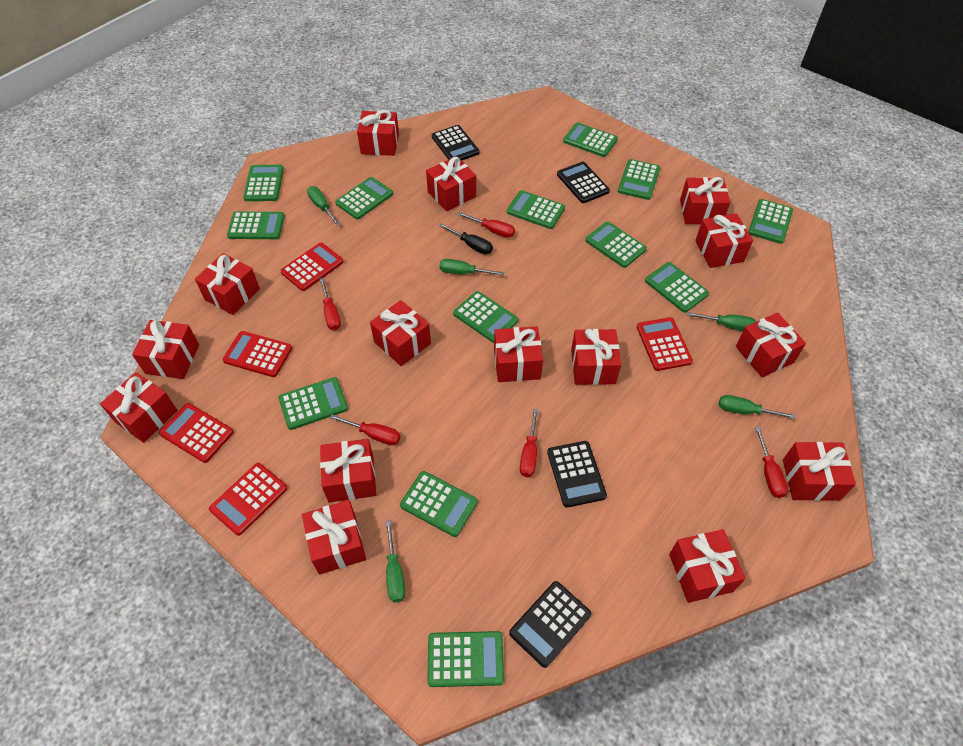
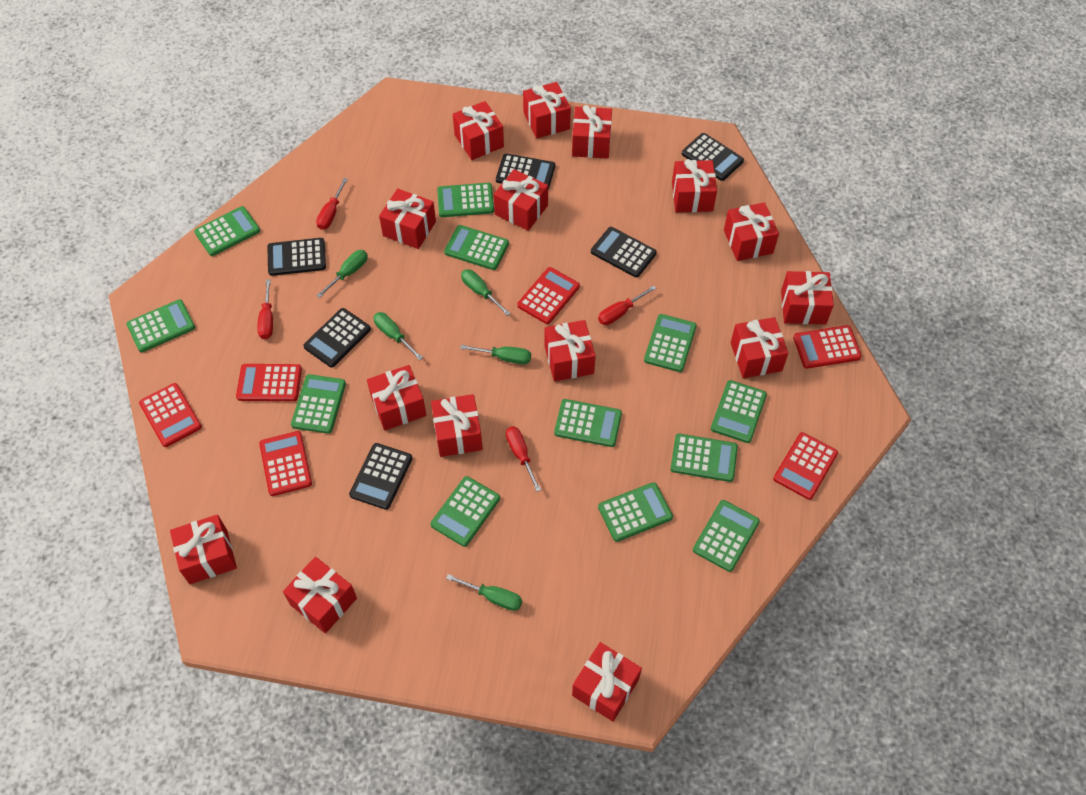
black calculator: [432,125,480,161] [509,581,591,668] [547,441,607,508] [557,162,610,203] = 4 -> [267,238,326,276] [303,308,371,367] [349,443,413,510] [496,154,555,190] [591,227,657,278] [682,133,744,181] = 6
black screwdriver: [439,223,493,254] = 1 -> none = 0
green calculator: [227,211,285,239] [243,165,284,201] [278,377,348,430] [335,177,393,219] [400,471,478,537] [427,631,504,687] [453,291,518,343] [507,190,565,229] [563,122,618,157] [585,221,647,268] [618,159,660,200] [645,262,709,313] [748,199,793,244] = 13 -> [126,299,195,352] [194,206,260,256] [291,374,346,434] [430,476,500,547] [437,183,494,217] [444,225,509,270] [554,399,622,447] [598,482,673,542] [644,314,697,372] [671,434,738,482] [693,500,760,572] [711,380,767,443] = 12
red calculator: [159,403,234,463] [209,463,288,536] [223,331,292,377] [280,243,344,291] [637,317,693,371] = 5 -> [139,383,202,447] [236,364,302,401] [259,431,312,496] [517,267,580,324] [773,432,838,500] [793,325,862,369] = 6
red screwdriver: [320,278,341,330] [330,415,401,445] [457,212,515,238] [520,408,538,477] [755,427,788,498] = 5 -> [257,279,273,339] [316,178,348,230] [506,426,541,492] [598,285,656,325] = 4

